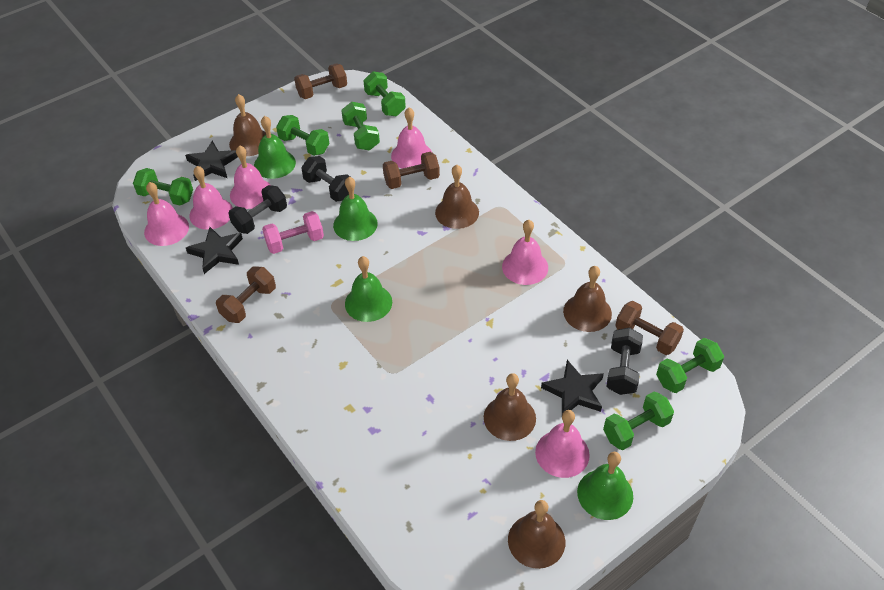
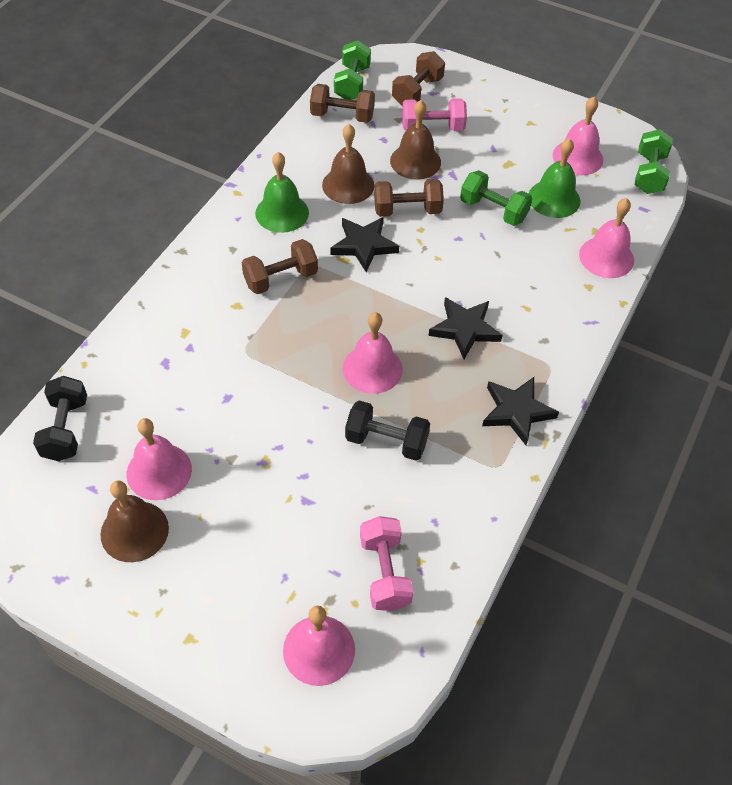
black dumbbell: [228,185,287,234] [301,156,350,202] [607,328,643,395] = 3 -> [33,376,87,461] [345,400,430,461] = 2
brown bell: [229,94,266,156] [435,165,479,229] [484,373,536,441] [508,500,565,569] [563,266,612,332] = 5 -> [101,480,169,562] [322,124,374,204] [390,100,441,180] = 3
green bell: [254,116,296,179] [333,177,378,241] [345,256,392,322] [577,452,633,520] = 4 -> [255,152,309,233] [529,138,580,218] = 2
green dumbbell: [133,168,193,206] [276,115,330,156] [341,102,380,150] [363,71,406,116] [603,392,674,450] [656,338,724,393] = 6 -> [334,40,371,100] [460,170,532,226] [635,129,673,194] = 3
pink bell: [144,182,189,246] [190,166,233,230] [230,145,270,209] [391,108,432,169] [502,220,548,285] [535,410,590,478] = 6 -> [127,418,192,500] [283,606,355,686] [343,312,403,394] [553,97,603,175] [579,198,634,278] = 5
pink dumbbell: [262,211,324,254] = 1 -> [360,516,413,611] [402,98,467,131] = 2

